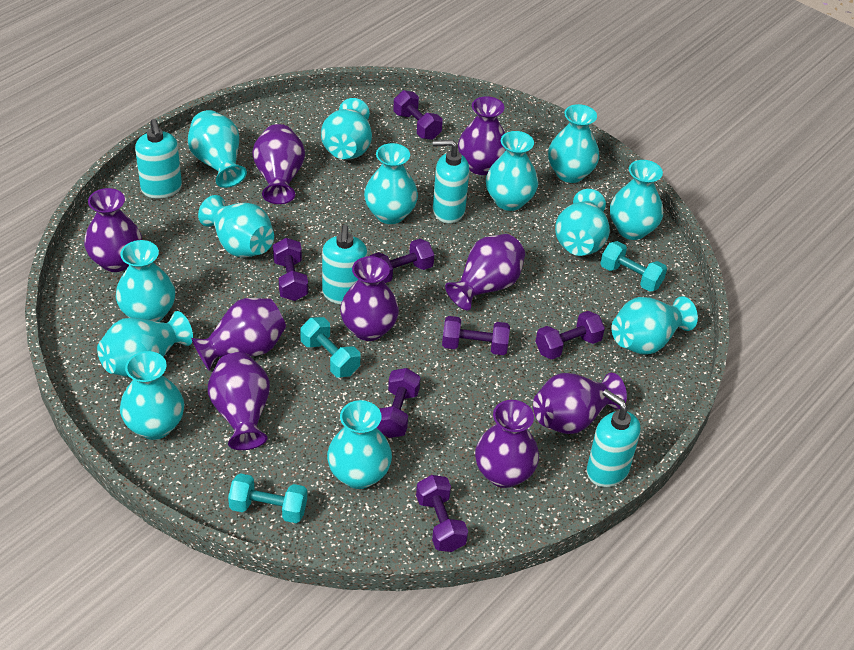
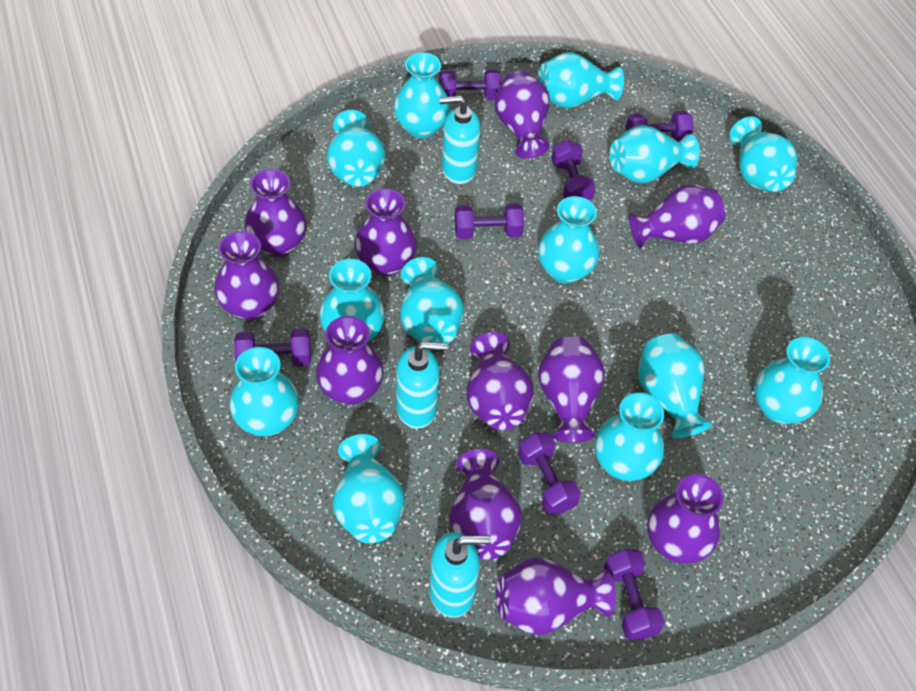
purple vase: [84,188,142,272] [191,298,286,371] [208,352,270,450] [252,124,305,204] [340,256,399,341] [445,234,525,310] [458,96,506,175] [475,400,539,488] [533,373,627,434] = 9 -> [214,231,279,320] [244,169,307,257] [316,316,384,405] [354,188,417,276] [449,449,522,560] [466,332,534,430] [495,71,550,159] [496,558,616,635] [538,337,605,443] [629,184,726,249] [647,474,724,564] = 11
turquoise dumbbell: [228,473,307,523] [300,317,360,377] [600,241,667,292] = 3 -> none = 0
turquoise soap dispenser: [135,119,182,199] [322,225,367,304] [433,140,469,223] [587,389,641,487] = 4 -> [396,342,448,429] [429,532,490,618] [440,95,481,184] = 3

